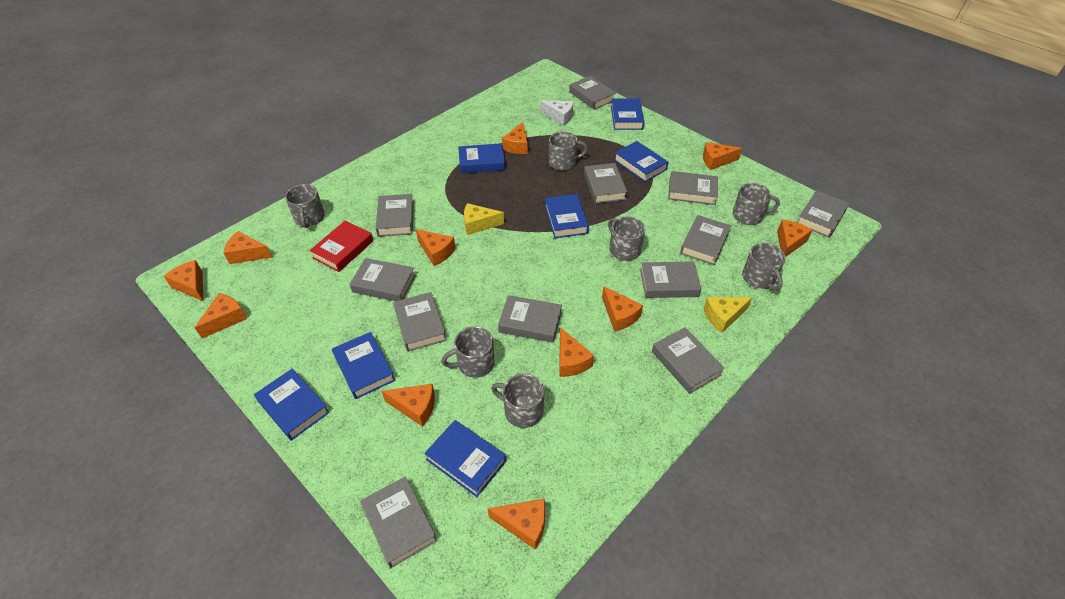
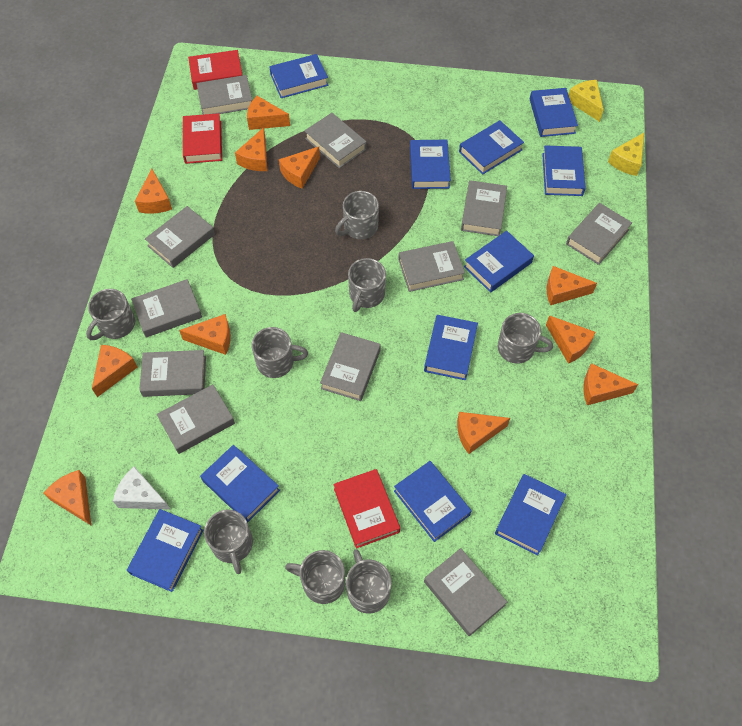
blue book: [254,369,330,441] [332,332,395,399] [424,420,506,497] [458,143,505,173] [545,194,589,238] [611,98,644,130] [614,141,669,182] = 7 -> [127,509,204,592] [200,445,280,523] [269,54,328,98] [394,461,472,542] [410,140,451,189] [424,315,478,380] [459,120,524,175] [464,231,534,293] [495,474,566,556] [530,88,578,137] [542,145,586,196] = 11
grey book: [349,258,416,301] [360,476,437,568] [376,194,414,237] [393,292,447,352] [498,295,562,343] [569,76,616,110] [584,163,627,204] [640,262,701,298] [652,327,725,394] [668,171,718,205] [680,215,731,265] [797,190,849,238] = 12 -> [131,279,202,337] [139,350,206,397] [145,206,215,268] [157,384,235,454] [197,75,252,115] [305,113,367,168] [320,332,381,401] [398,241,465,292] [424,548,507,636] [461,180,507,236] [566,203,632,265] = 11
grey mug: [285,184,325,228] [441,326,494,378] [491,374,544,428] [549,131,588,171] [608,216,645,261] [732,183,780,225] [742,243,786,291] = 7 -> [86,289,135,340] [204,510,253,574] [251,327,308,378] [285,550,345,604] [335,191,379,239] [346,549,391,614] [348,258,386,312] [498,313,553,364] = 8
red book: [309,221,373,272] = 1 -> [183,113,222,164] [188,50,242,90] [333,469,400,549] = 3

